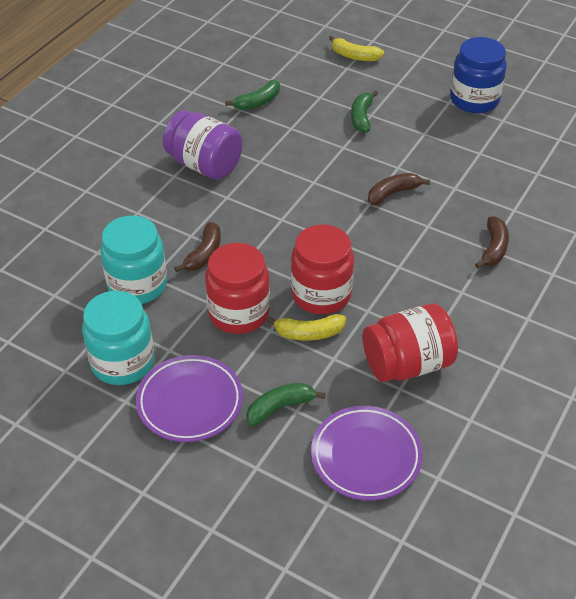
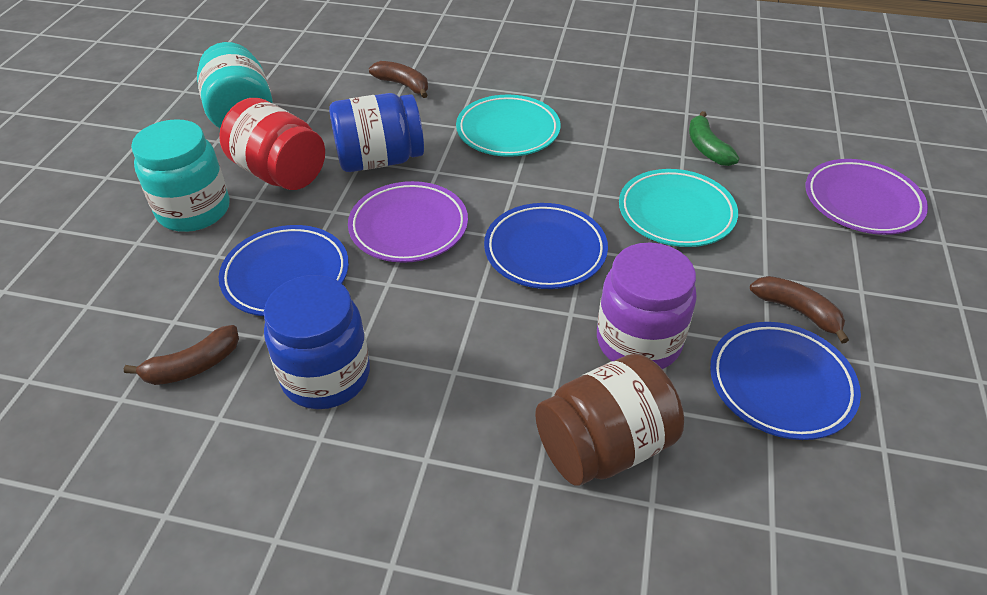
blue jar: [450,37,507,113] = 1 -> [264,275,370,409] [329,93,424,172] = 2
blue plate: none = 0 -> [219,225,349,316] [484,203,608,289] [710,322,861,440] = 3
brown jar: none = 0 -> [535,354,684,486] = 1
green banana: [225,80,280,110] [246,383,326,427] [351,91,378,133] = 3 -> [689,111,739,166] = 1
red jar: [205,243,270,334] [291,224,354,314] [363,303,458,382] = 3 -> [219,98,325,190] = 1
turquoise plate: none = 0 -> [456,95,561,157] [619,169,738,247] = 2
yellow banana: [266,314,346,341] [329,36,384,61] = 2 -> none = 0

